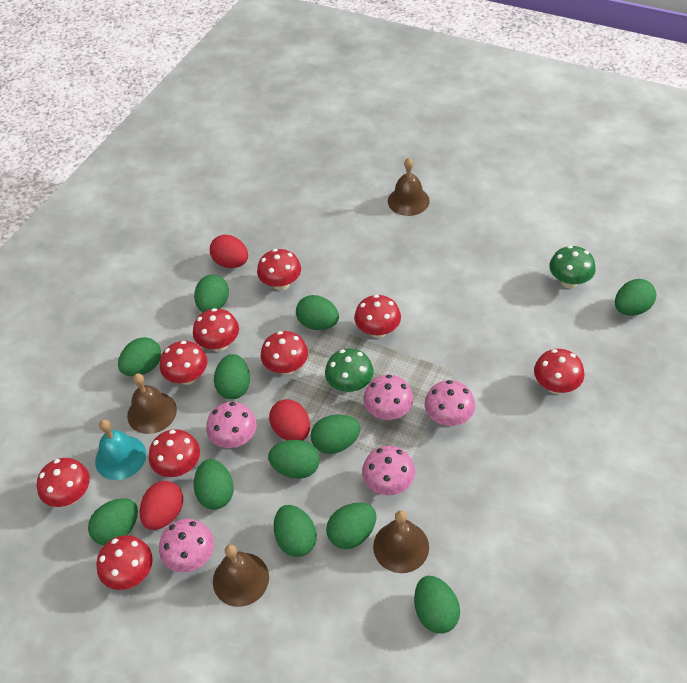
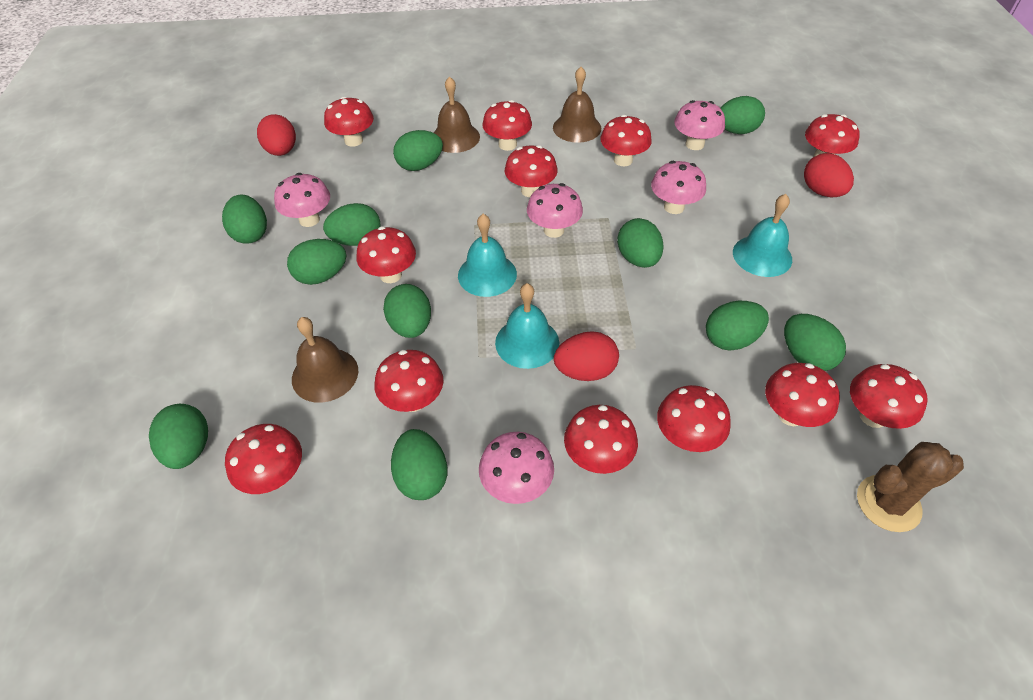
brown bell: [127,373,177,434] [213,544,269,607] [373,510,429,573] [388,158,430,216] = 4 -> [292,317,358,403] [434,76,480,153] [553,67,601,143] = 3
brown cactus: none = 0 -> [857,442,964,532] = 1
green egg: [88,498,138,545] [118,337,161,376] [194,275,229,312] [194,459,234,509] [214,354,250,399] [268,440,320,479] [274,505,317,557] [296,295,339,330] [311,415,360,454] [326,503,376,549] [414,576,460,633] [615,279,656,316] = 12 -> [149,404,208,469] [222,194,267,244] [287,239,346,285] [323,203,381,246] [383,284,431,338] [391,429,447,500] [393,130,443,171] [617,218,664,268] [706,301,769,351] [721,96,765,134] [784,314,846,371] = 11
green mushroom: [325,348,374,393] [549,246,596,289] = 2 -> none = 0
red mushroom: [37,458,90,507] [96,535,153,590] [149,429,200,477] [160,341,207,385] [193,308,239,352] [257,249,301,291] [261,331,308,375] [354,295,401,338] [534,349,584,394] = 9 -> [225,424,302,494] [324,97,374,147] [356,226,416,283] [374,350,444,412] [482,100,532,151] [505,145,558,197] [564,405,638,474] [600,115,652,166] [657,385,731,452] [765,363,840,427] [805,114,859,157] [850,364,928,429] = 12
turquoise bell: [95,419,146,480] = 1 -> [458,214,517,297] [495,283,559,369] [733,194,792,277] = 3

